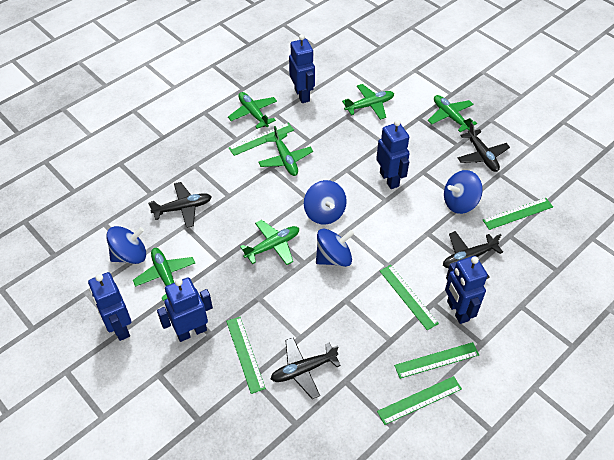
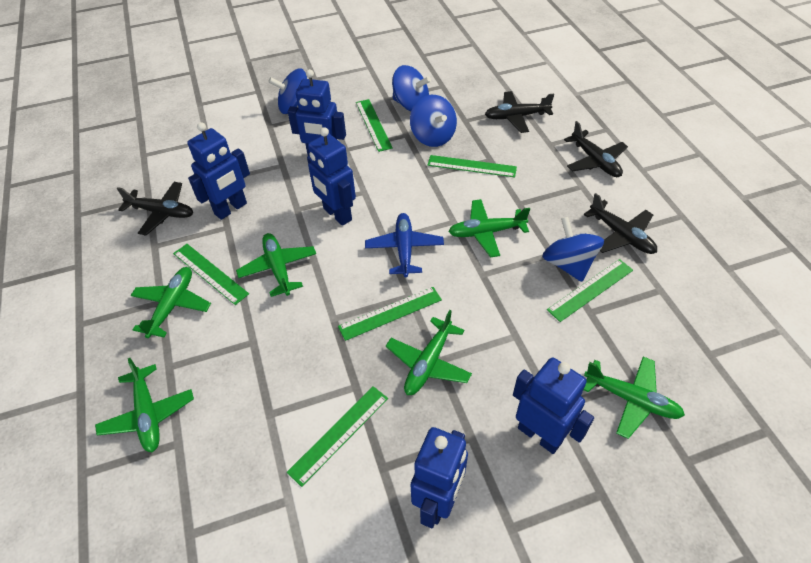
blue plane: none = 0 -> [365,213,444,277] = 1

